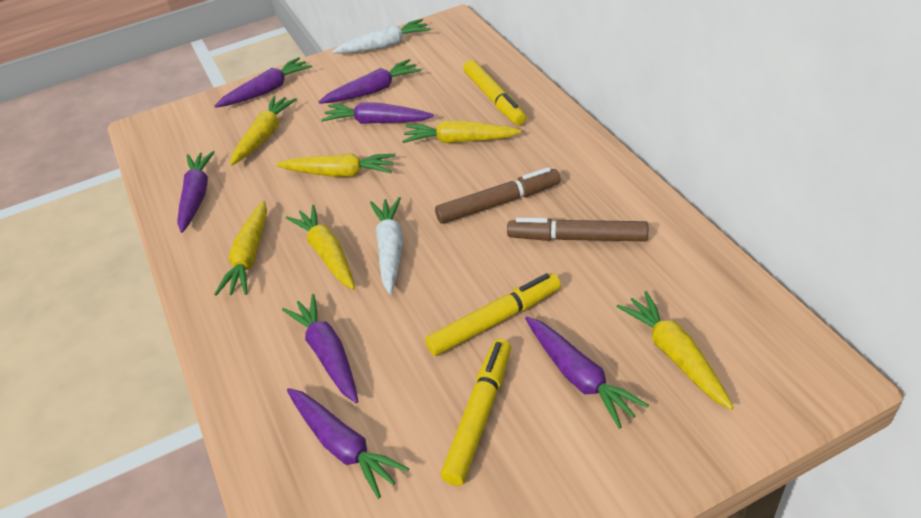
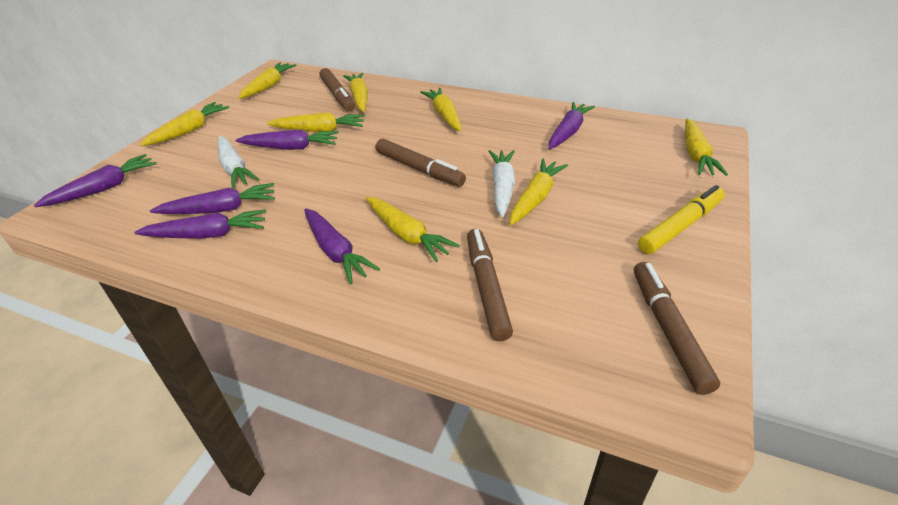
brown marker: [435,167,561,224] [507,218,648,241] = 2 -> [320,68,355,111] [376,139,466,187] [467,229,513,341] [634,262,720,395] = 4
purple carrot: [177,151,215,233] [215,57,312,108] [282,294,358,403] [287,388,409,499] [319,59,421,104] [321,102,434,124] [525,317,649,429] = 7 -> [34,154,157,207] [134,209,267,239] [150,183,275,214] [236,129,339,150] [304,208,380,284] [549,102,595,149] = 6
yellow carrot: [214,200,267,296] [230,96,297,166] [276,153,396,177] [286,205,355,290] [402,121,522,143] [616,291,734,410] = 6 -> [140,102,230,146] [238,62,296,99] [267,112,365,132] [343,73,368,112] [366,197,460,262] [420,88,461,131] [510,159,568,225] [685,119,728,176] = 8
yellow marker: [425,273,561,356] [441,339,511,486] [464,60,526,125] = 3 -> [638,185,725,254] = 1

